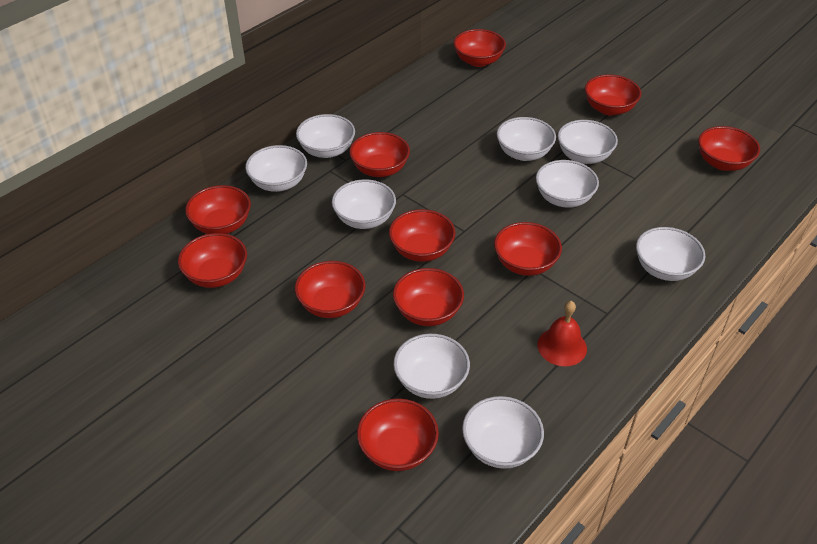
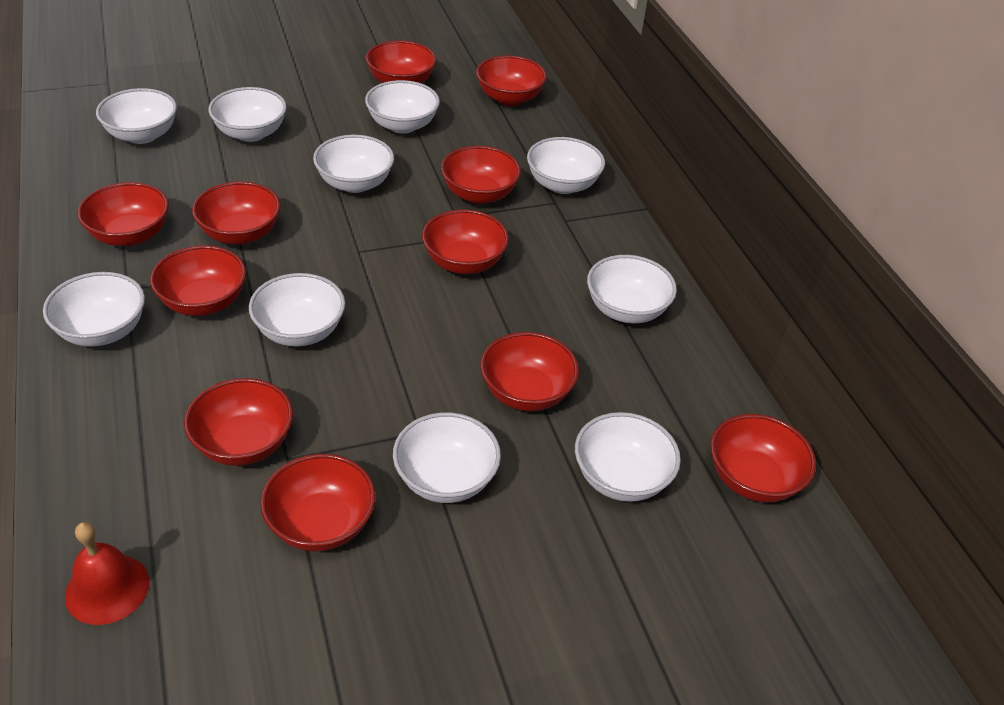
white bowl: [245,145,307,192] [296,114,355,158] [332,179,396,229] [393,334,470,399] [462,396,544,469] [497,117,556,161] [536,160,599,207] [558,120,618,164] [636,227,705,281] = 9 -> [43,272,145,347] [96,88,177,144] [208,87,287,142] [249,273,345,347] [313,135,394,193] [365,80,440,134] [393,412,501,503] [527,137,605,194] [575,412,681,502] [587,255,677,324] = 10

